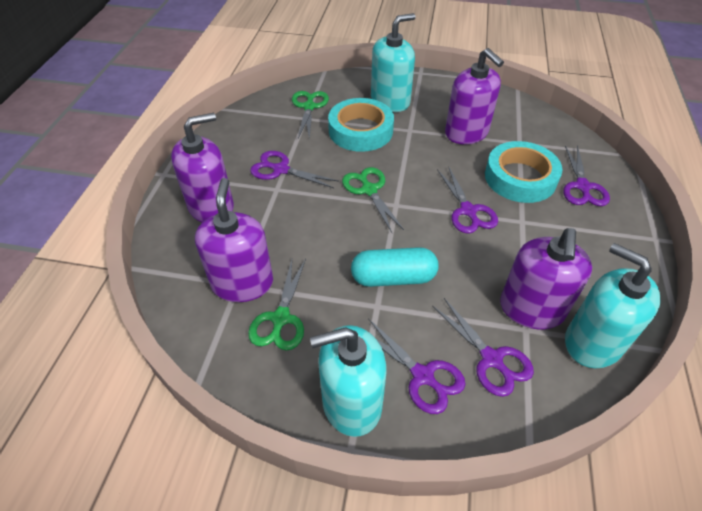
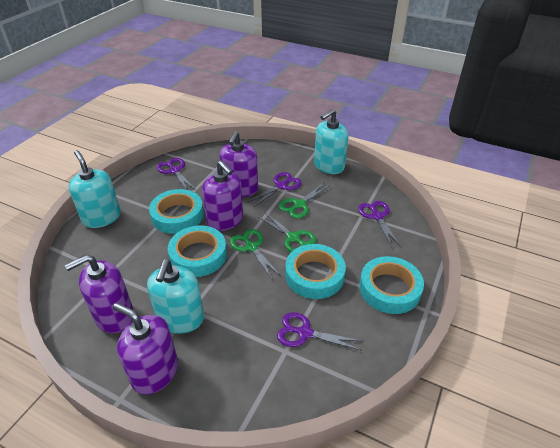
purple scissors: [250,151,338,188] [368,318,465,414] [432,298,534,397] [437,166,498,234] [563,145,610,206] = 5 -> [157,158,196,190] [247,172,302,207] [277,312,362,351] [358,201,401,247] = 4
turquoise capsule: [351,247,439,287] = 1 -> none = 0
turquoise tape: [328,98,394,152] [485,141,563,203] = 2 -> [149,189,204,234] [168,225,227,277] [285,244,346,299] [359,256,424,314] = 4

